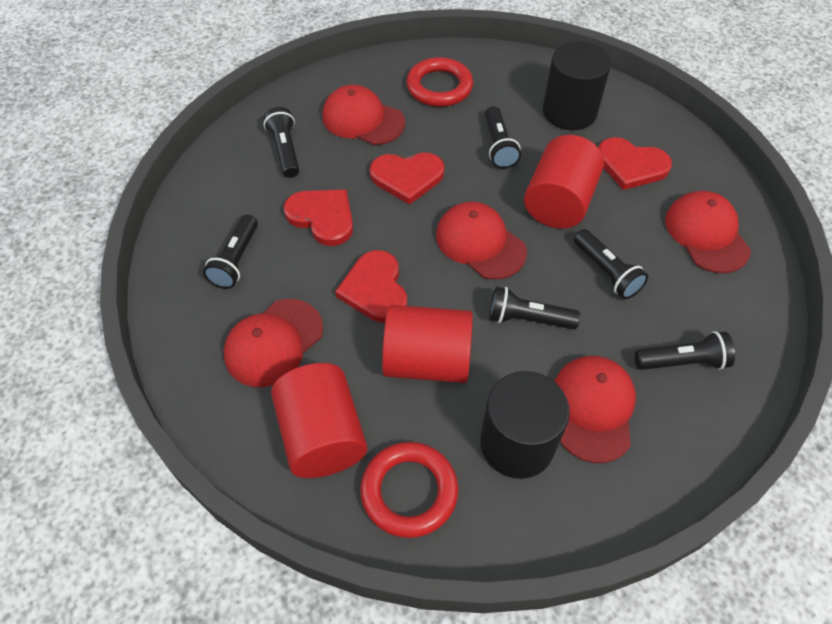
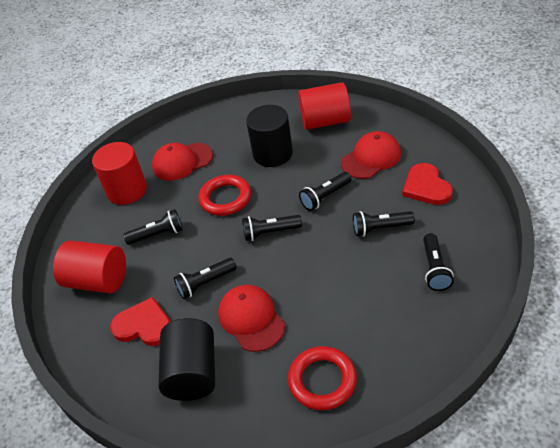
red cap: [224,299,323,387] [322,85,405,145] [436,202,527,280] [554,356,636,463] [665,191,751,273] = 5 -> [152,143,213,181] [218,285,285,352] [341,131,401,179] = 3
red heart: [284,189,353,246] [335,250,407,323] [370,152,444,205] [598,137,672,190] = 4 -> [110,297,170,346] [402,163,453,205] = 2

